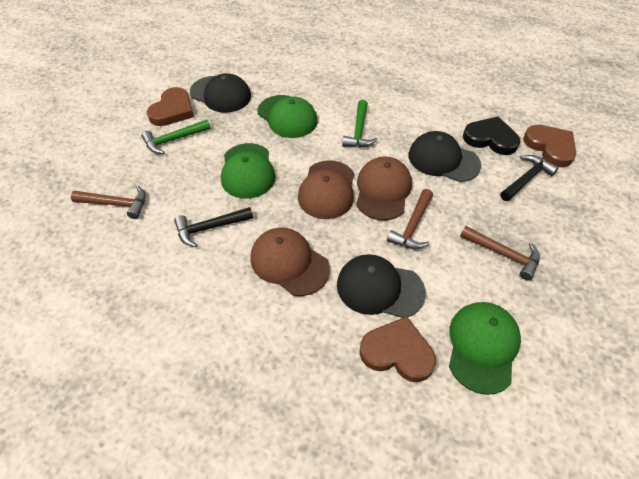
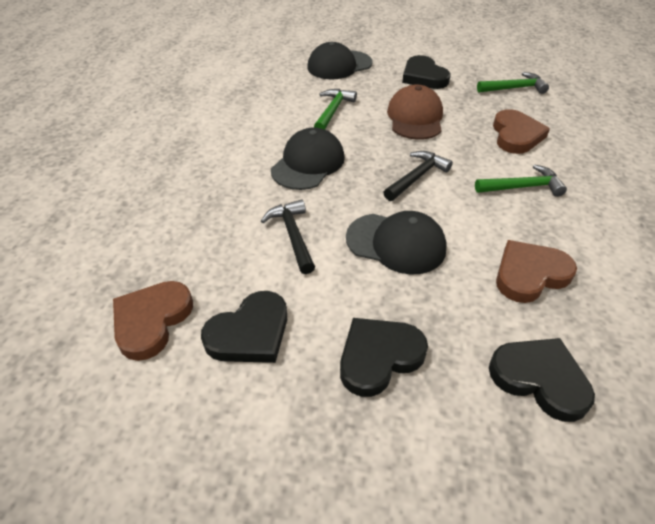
black heart: [463,116,520,155] = 1 -> [201,291,287,363] [340,318,428,397] [402,55,451,89] [489,338,595,422] = 4
brown cap: [250,228,330,296] [298,160,354,219] [356,156,412,220] = 3 -> [387,85,443,140] = 1
brown hammer: [71,186,146,219] [387,189,433,249] [460,226,540,280] = 3 -> none = 0
green cap: [221,143,276,199] [257,95,318,138] [449,302,521,395] = 3 -> none = 0
green hammer: [142,119,211,154] [342,100,377,147] = 2 -> [314,89,357,130] [475,164,567,197] [477,72,549,94] = 3

